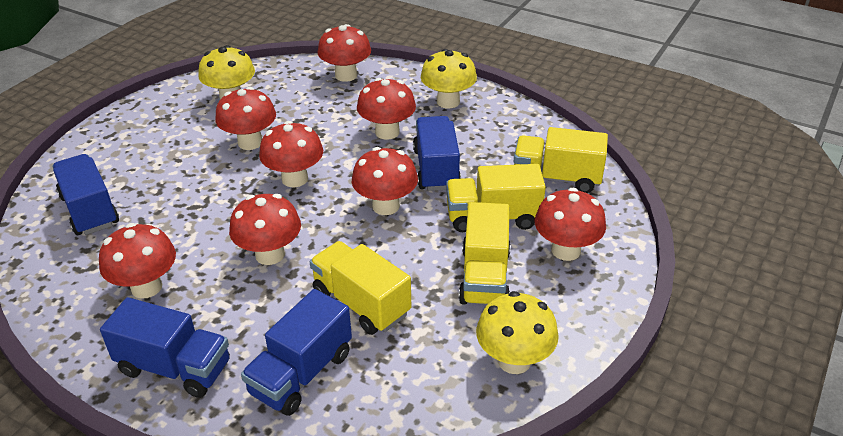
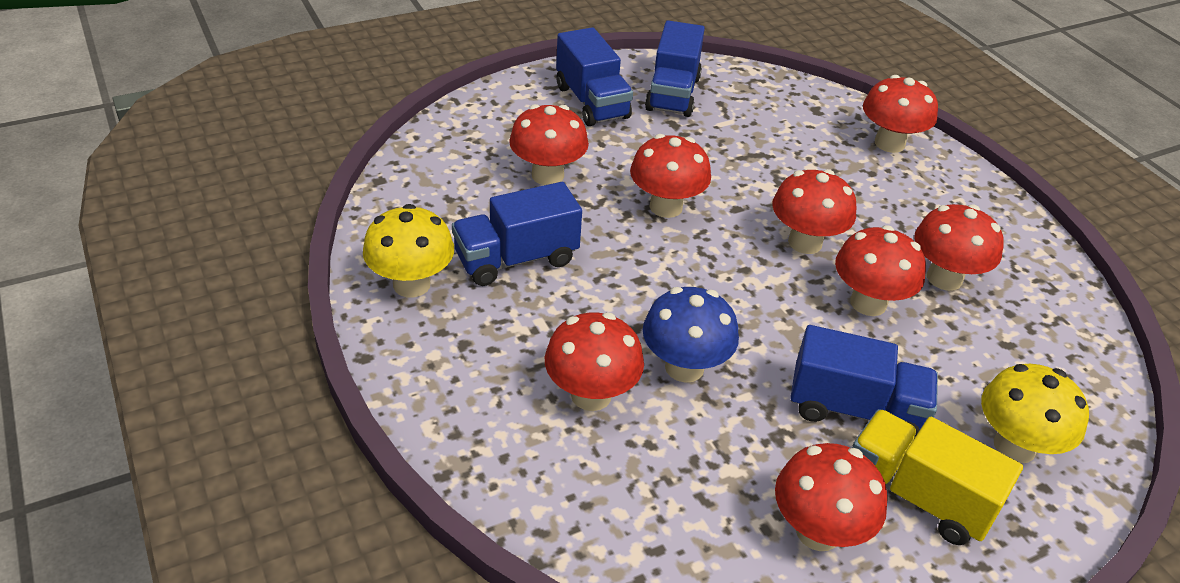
blue mushroom: none = 0 -> [643,287,739,382] = 1
yellow mushroom: [198,45,255,100] [421,49,477,109] [476,291,559,374] = 3 -> [363,204,454,297] [981,364,1089,463] = 2
yellow truck: [310,241,411,335] [446,164,546,232] [459,202,511,305] [514,127,608,193] = 4 -> [852,409,1023,545] = 1

